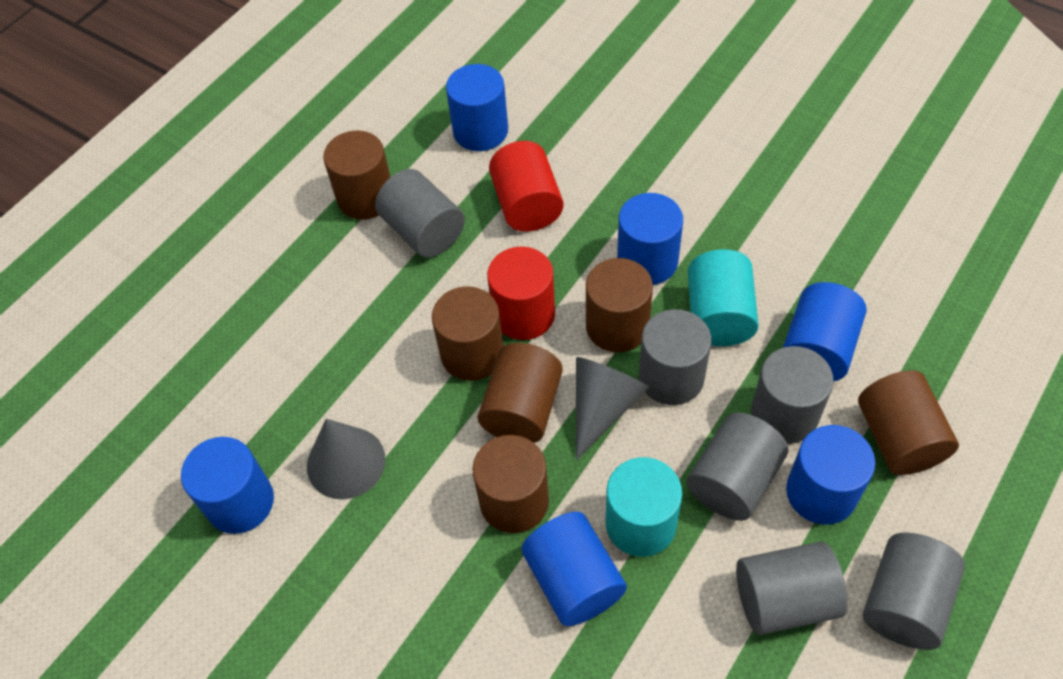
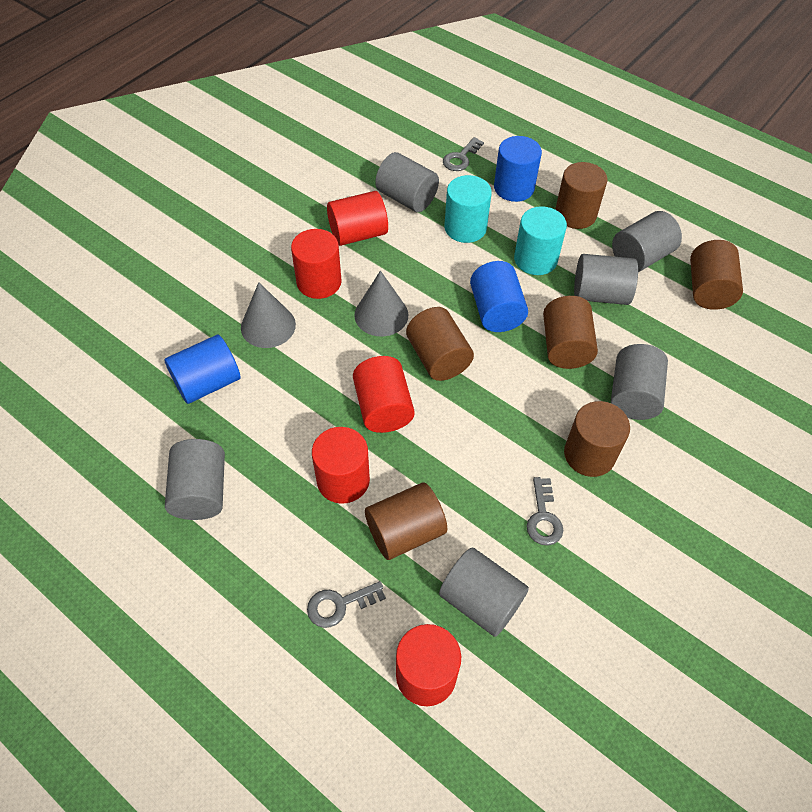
blue cylinder: [181,437,274,534] [446,64,508,151] [521,512,627,626] [617,193,683,285] [783,282,866,381] [786,425,875,524] = 6 -> [164,335,241,404] [470,261,528,332] [494,136,542,202] = 3
grey key: none = 0 -> [307,581,386,628] [443,137,484,171] [527,477,563,545] = 3
red cylinder: [487,247,555,340] [489,141,564,232] = 2 -> [291,229,341,299] [312,427,370,504] [327,191,388,246] [353,356,415,433] [396,624,461,706] = 5

